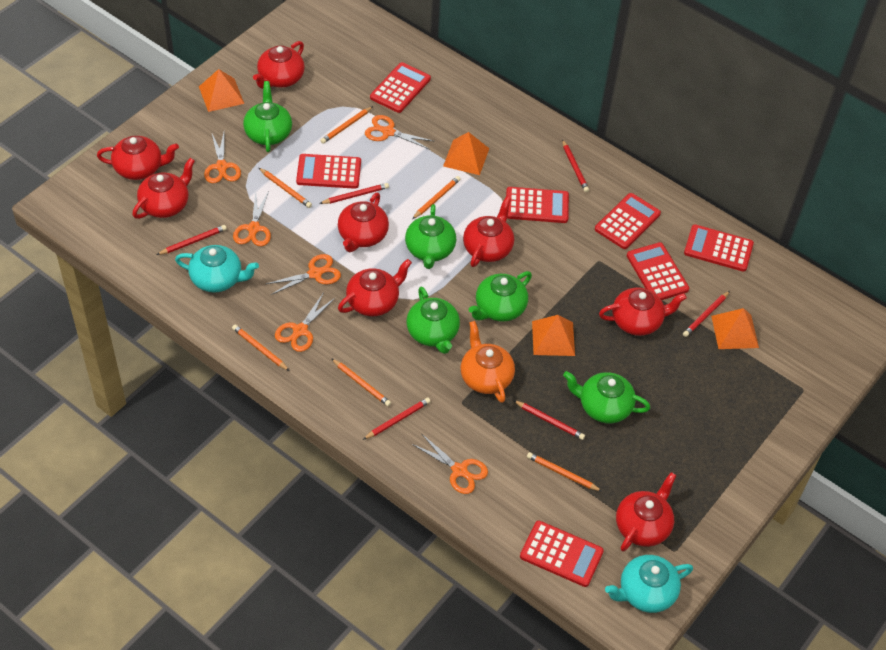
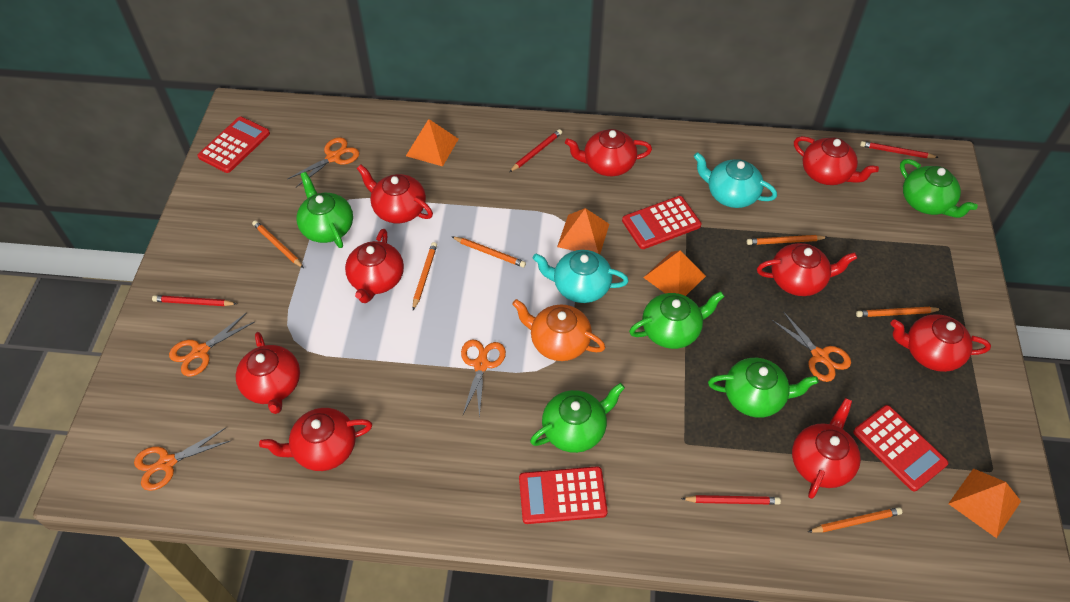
orange scissors: [204,133,241,183] [233,191,271,246] [266,254,341,295] [275,292,336,352] [365,115,433,149] [412,433,488,494] = 6 -> [134,428,230,491] [169,312,254,377] [288,137,359,187] [461,339,506,419] [772,311,851,382] = 5
red calculator: [296,154,361,189] [370,62,431,113] [506,187,569,223] [520,521,604,587] [595,193,661,249] [627,242,689,300] [684,224,754,272] = 7 -> [197,117,270,173] [519,466,608,524] [622,196,701,249] [853,405,948,492] = 4
red pencil: [157,225,227,255] [319,183,389,204] [363,398,431,440] [513,400,585,440] [562,139,589,192] [683,291,730,337] = 6 -> [152,295,237,306] [509,129,562,172] [681,495,781,505] [860,141,939,158] = 4
red teapot: [97,136,179,180] [132,158,195,219] [253,41,305,89] [338,193,389,252] [338,259,412,316] [463,197,514,267] [599,288,687,336] [616,472,677,552] = 8 -> [236,332,300,414] [259,408,372,471] [345,229,404,303] [356,164,433,223] [565,129,652,176] [757,243,857,296] [792,398,861,499] [794,136,879,185] [891,314,991,372] = 9

